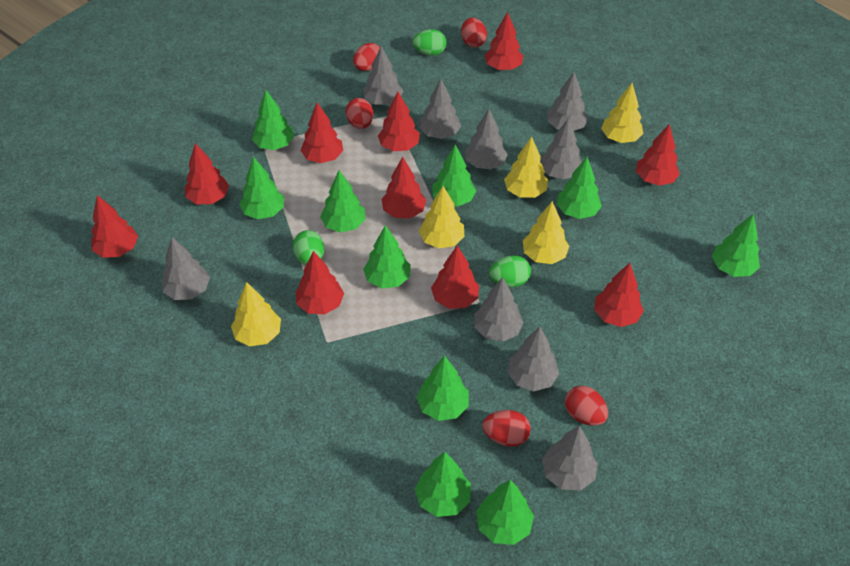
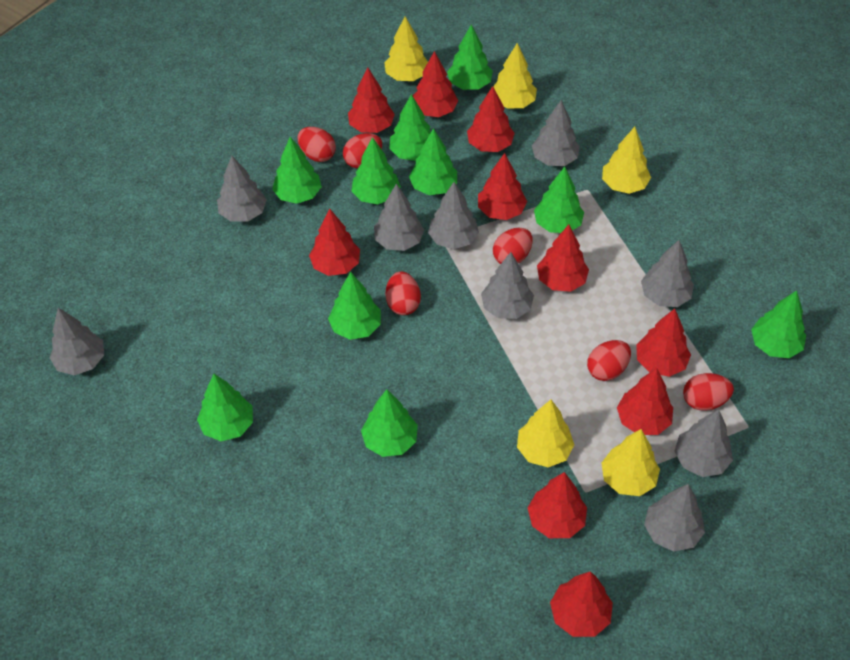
green egg: [293,230,324,266] [412,29,446,55] [489,255,531,287] = 3 -> none = 0
red egg: [346,98,373,129] [353,43,380,71] [461,17,487,48] [482,410,531,447] [565,386,608,426] = 5 -> [298,127,336,162] [343,133,382,168] [386,272,421,315] [493,228,532,264] [587,340,631,381] [683,373,734,411] = 6

